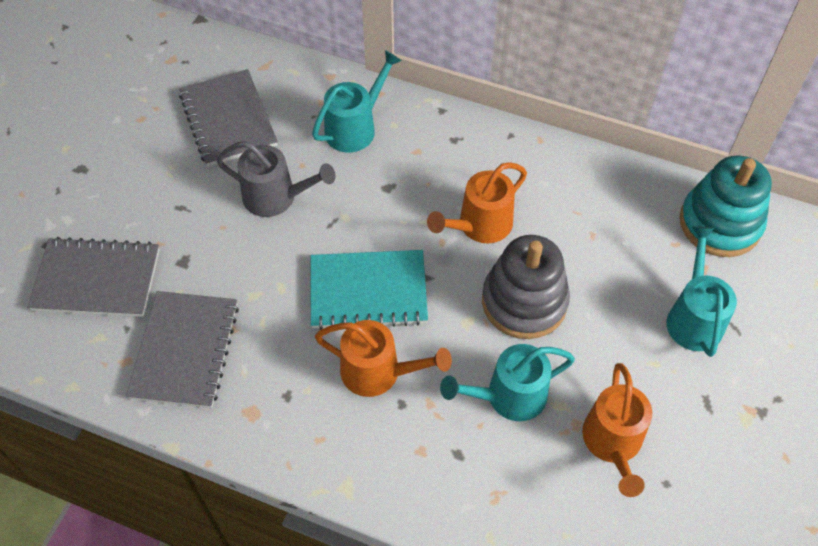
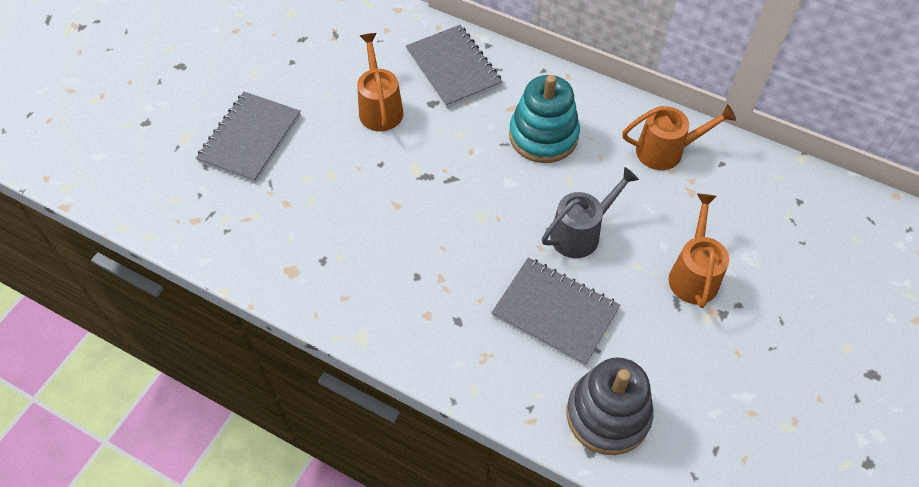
turquoise notebook: [311,250,428,330] = 1 -> none = 0
turquoise watering can: [312,50,402,153] [440,344,575,421] [667,226,737,357] = 3 -> none = 0

